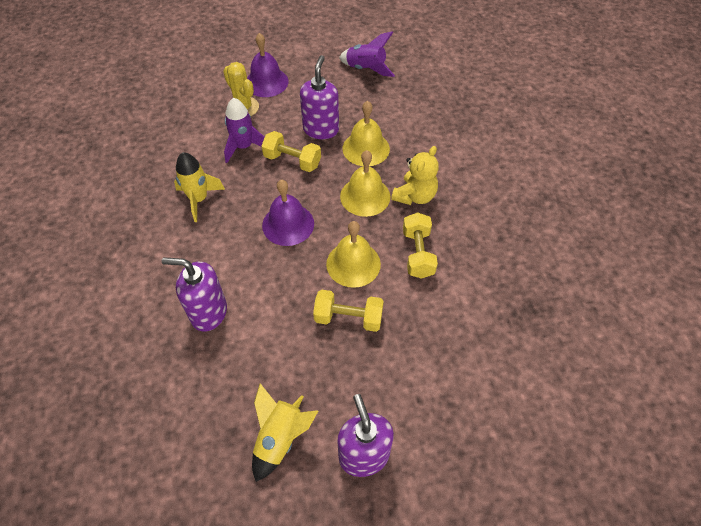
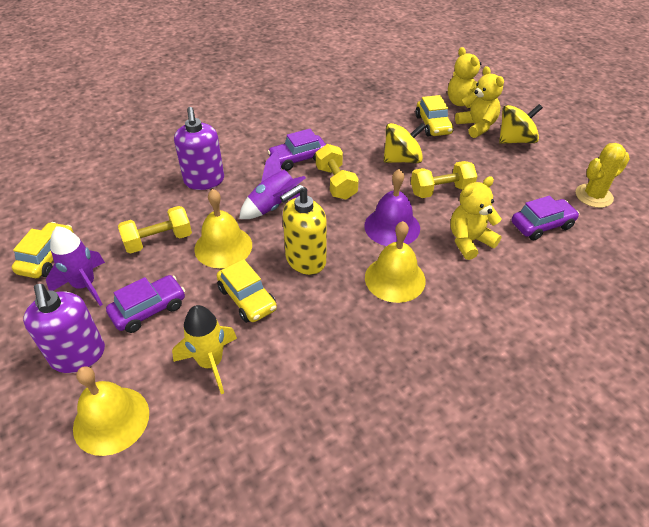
purple bell: [247,33,288,97] [262,180,314,246] = 2 -> [364,169,420,246] = 1
purple car: none = 0 -> [106,275,185,333] [268,129,326,171] [512,196,579,241] = 3
purple soap dispenser: [162,257,227,331] [300,55,339,139] [337,394,394,477] = 3 -> [23,284,105,373] [174,107,224,190] = 2
yellow car: none = 0 -> [12,222,74,278] [217,259,277,323] [415,95,453,136] = 3
yellow rocket: [174,152,225,222] [252,383,318,482] = 2 -> [172,305,237,394] = 1
yellow soap dispenser: none = 0 -> [280,184,327,275] = 1
yellow spinning top: none = 0 -> [383,123,426,163] [499,104,543,144] = 2
yellow teddy bear: [391,146,439,205] = 1 -> [448,47,481,108] [450,176,502,260] [455,66,504,138] = 3

